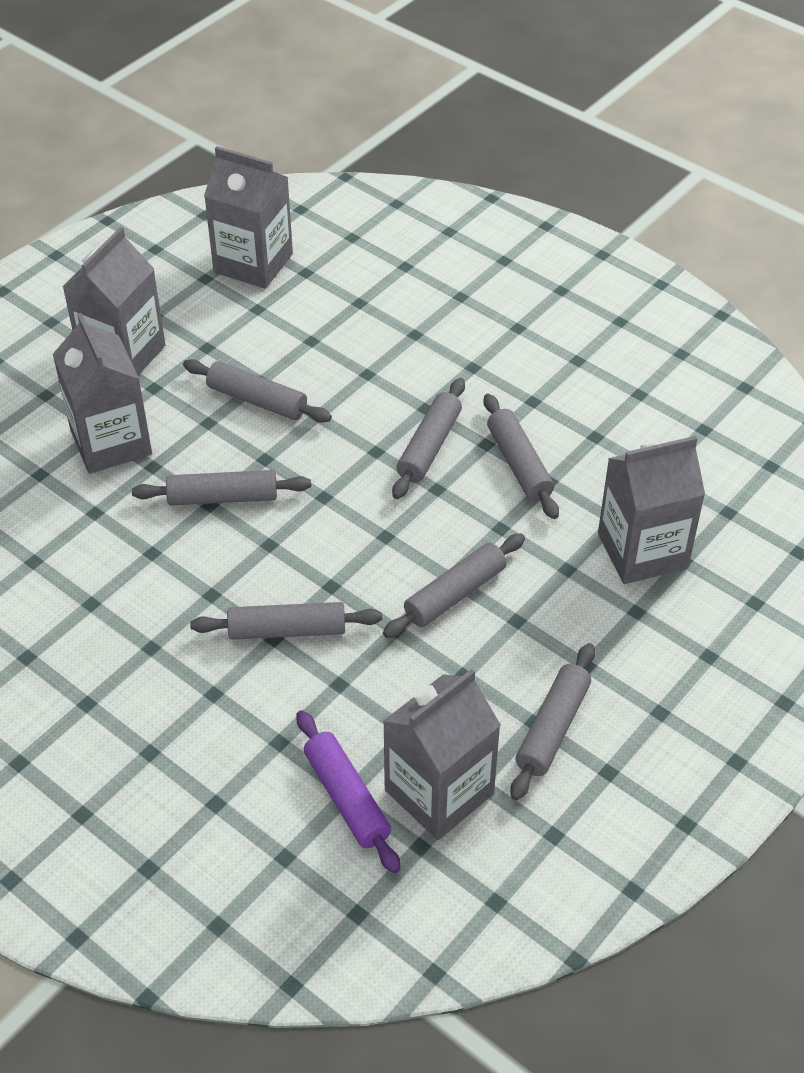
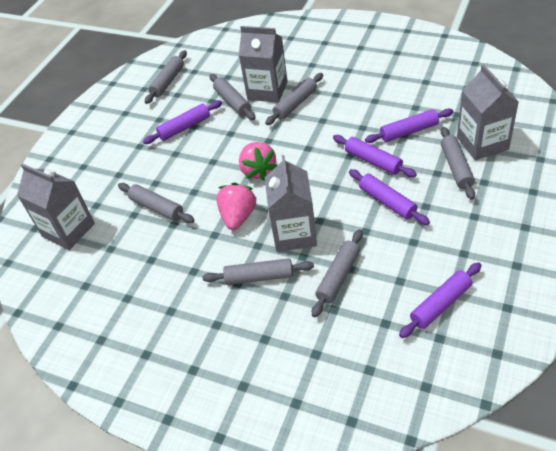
grey carton: [53,313,152,474] [63,227,166,375] [204,146,293,289] [383,669,501,840] [598,436,705,584] = 5 -> [17,163,95,250] [239,26,288,103] [265,155,317,252] [457,64,519,160] = 4
pink strawberry: none = 0 -> [216,183,256,230] [239,142,277,180] = 2
purple rolling pin: [296,710,400,873] = 1 -> [143,101,222,144] [333,135,417,177] [349,169,430,225] [365,109,453,143] [399,262,481,338] = 5

